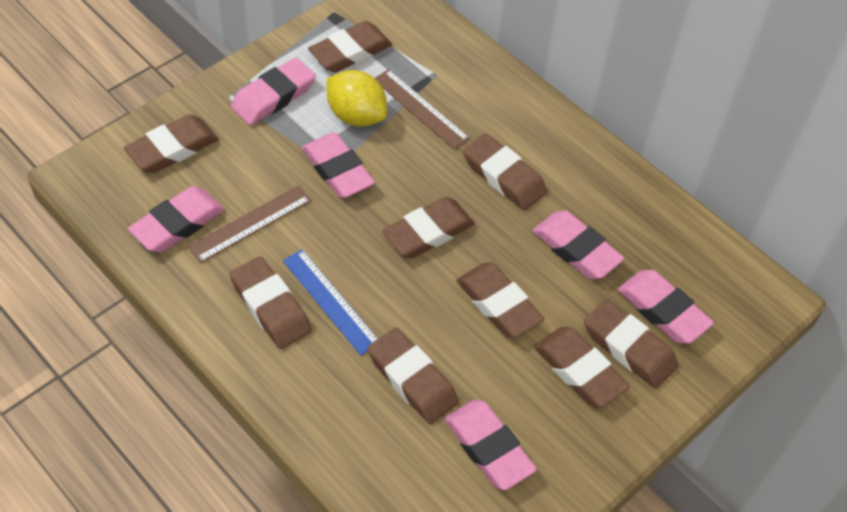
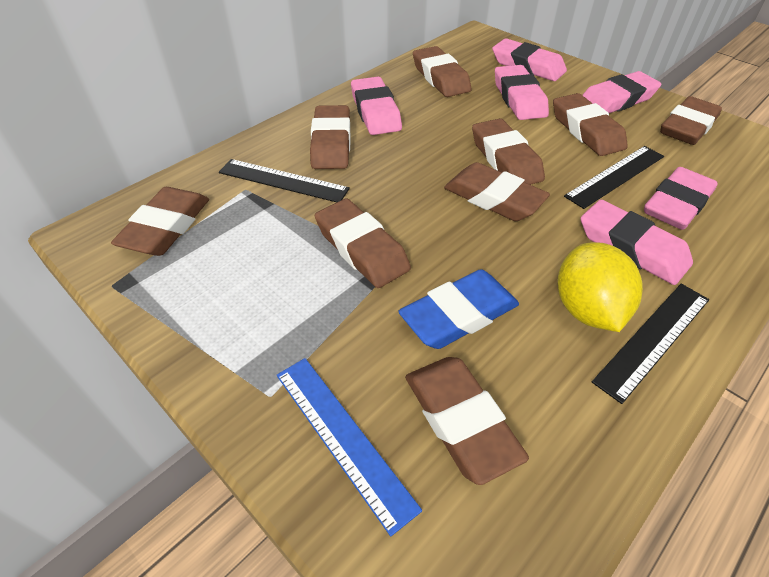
black ruler: none = 0 -> [219,159,350,202] [564,146,664,209] [592,284,709,404] = 3
blue eraser: none = 0 -> [398,269,519,349] = 1
brown ruler: [188,185,311,263] [375,69,470,150] = 2 -> none = 0

